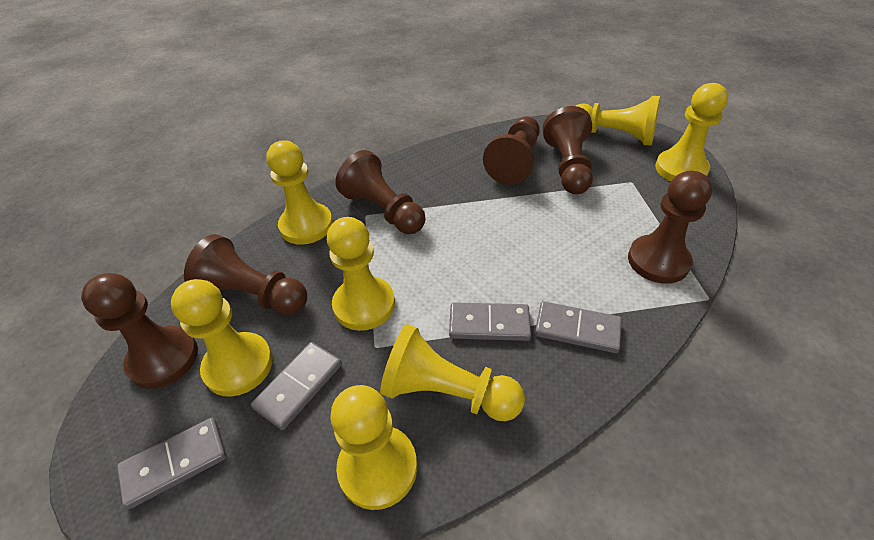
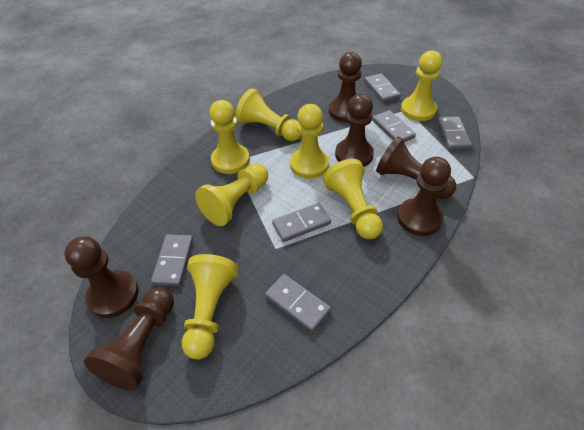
grey domino: [117,418,227,509] [251,342,342,430] [449,302,531,341] [535,301,622,353] = 4 -> [151,234,193,286] [265,274,331,332] [272,203,331,242] [364,73,401,102] [372,110,416,142] [438,116,472,150] = 6

